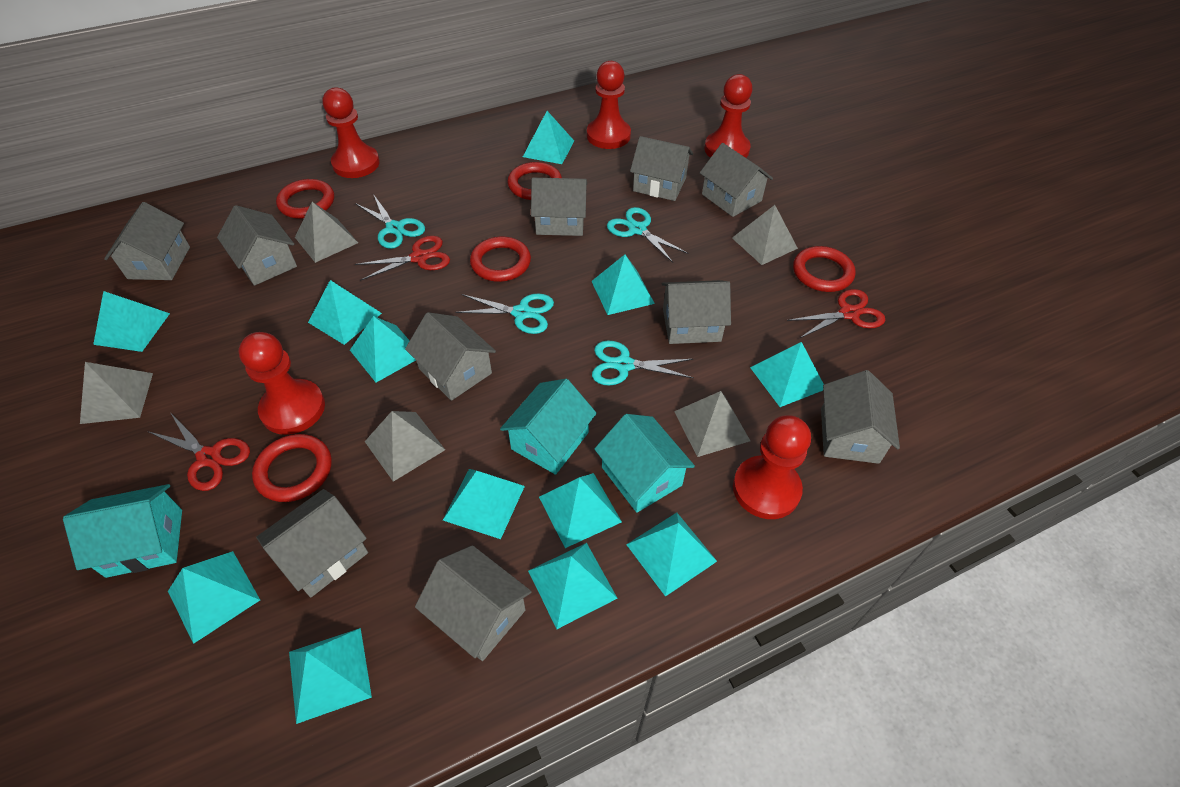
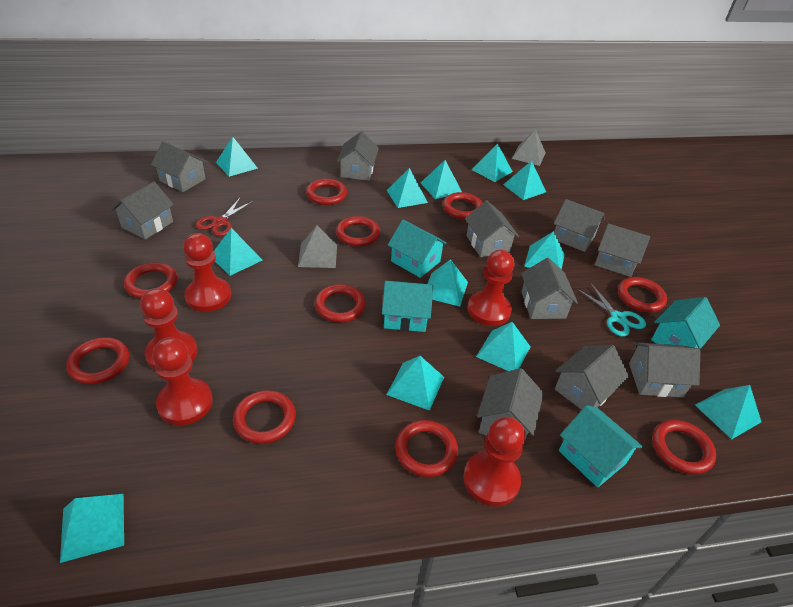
grey pyramid: [80,362,153,424] [295,202,358,263] [365,411,445,482] [674,391,750,457] [732,205,798,265] = 5 -> [298,226,337,268] [512,129,546,166] = 2
red ring: [252,434,332,502] [276,179,334,219] [470,237,531,282] [508,162,562,200] [793,246,856,292] = 5 -> [66,337,129,384] [124,262,177,299] [233,390,296,444] [306,179,347,205] [315,284,366,322] [336,216,380,246] [395,420,458,477] [443,192,482,219] [618,277,667,312] [652,420,716,475] = 10
red scissors: [149,412,250,491] [355,236,450,281] [787,289,885,339] = 3 -> [196,198,254,236] = 1
turquoise house: [63,484,182,578] [500,379,597,475] [594,414,695,513] = 3 -> [382,281,433,332] [388,220,447,278] [559,405,643,487] [651,297,720,349] = 4
turquoise scissors: [355,194,425,249] [455,294,554,334] [592,340,693,385] [607,207,688,263] = 4 -> [577,284,646,337] = 1

